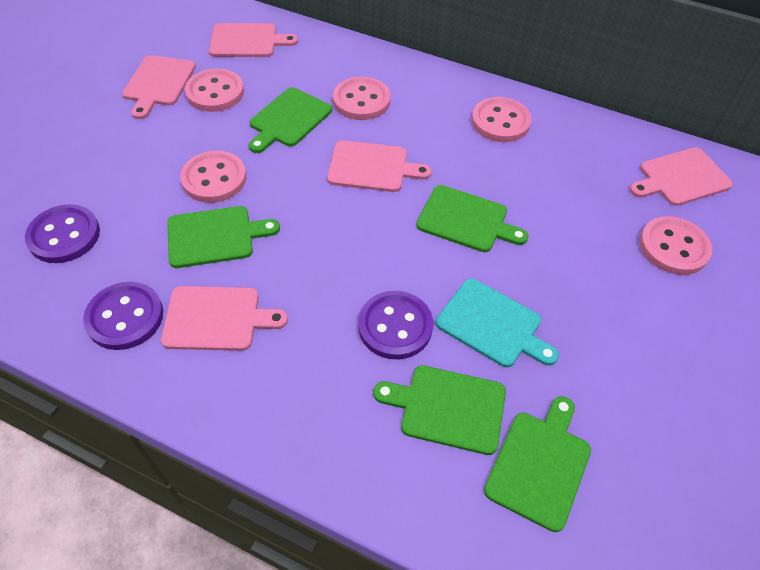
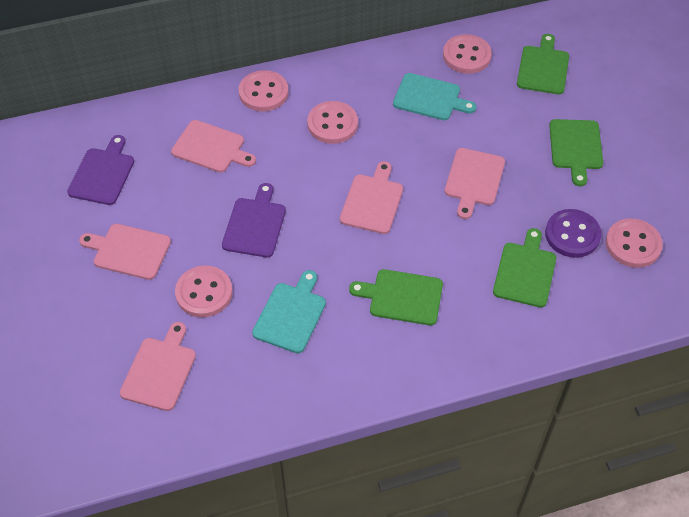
green cutting board: [167,206,280,268] [248,87,332,153] [373,365,506,455] [416,185,529,252] [484,396,591,532] = 5 -> [349,269,443,325] [493,228,556,308] [517,34,569,94] [549,119,603,187] = 4
purple button: [25,204,100,263] [83,282,163,350] [358,291,433,359] = 3 -> [545,209,601,258] = 1
purple cutting board: none = 0 -> [67,135,134,205] [222,183,286,258] = 2
turquoise cutting board: [436,278,559,367] = 1 -> [252,270,326,353] [393,73,476,120] = 2

